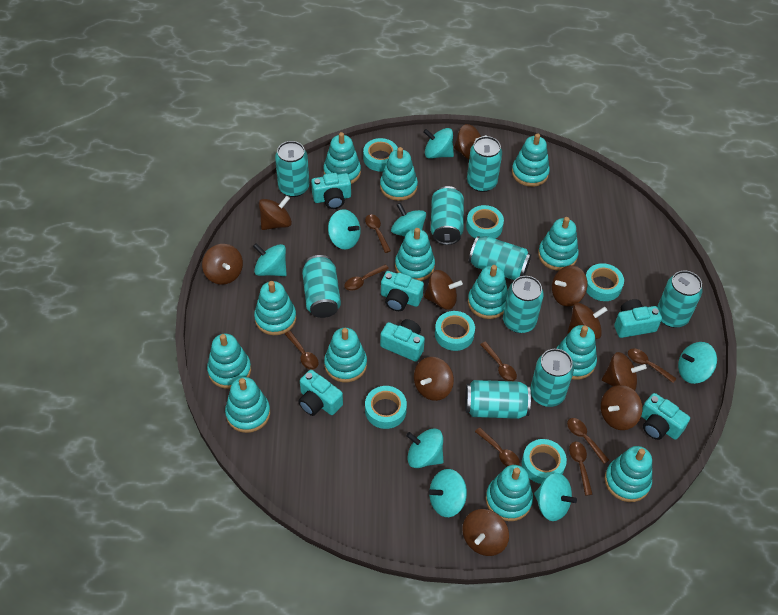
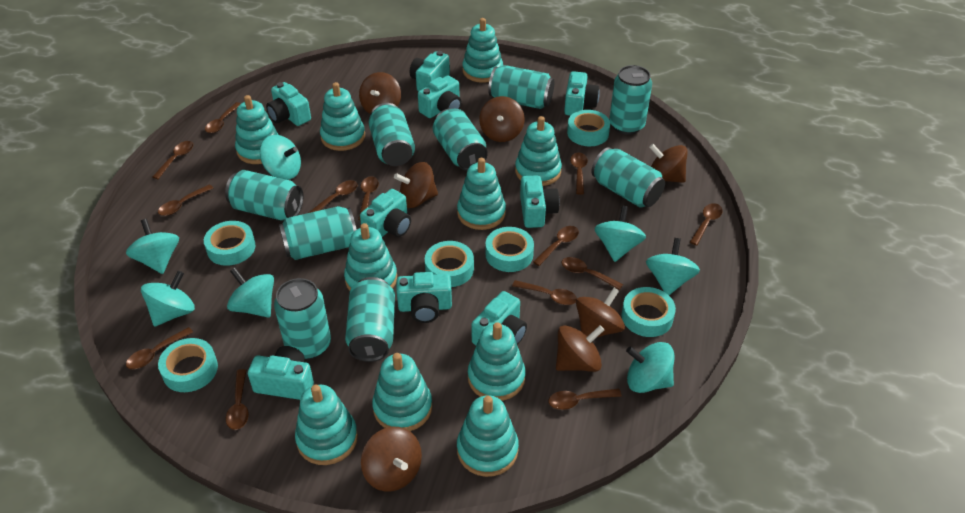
brown spinning top: [202,244,243,285] [259,196,292,230] [414,357,454,401] [424,270,463,310] [454,124,486,160] [462,509,509,556] [552,265,588,306] [568,303,608,339] [601,385,642,430] [602,352,647,391] = 10 -> [359,72,401,114] [361,427,422,491] [394,162,438,208] [479,96,524,142] [556,325,604,372] [576,288,625,337] [649,144,688,183] = 7
brown spoon: [285,331,319,369] [345,264,389,291] [365,214,391,253] [475,427,520,466] [480,341,517,381] [567,418,609,464] [569,442,593,496] [628,349,677,383] = 8 -> [126,327,193,369] [153,141,193,179] [158,184,213,216] [205,102,241,133] [226,369,249,430] [309,180,358,213] [358,176,379,220] [512,280,577,305] [533,226,579,266] [548,389,622,410] [562,257,623,290] [570,152,588,195] [690,203,722,245] = 13
turquoise camera: [298,370,343,416] [311,173,351,209] [380,319,425,362] [381,271,424,311] [614,299,662,338] [641,393,690,440] = 6 -> [248,346,314,400] [266,82,311,126] [360,189,411,237] [396,272,452,323] [410,51,450,91] [418,75,462,118] [471,291,527,346] [520,175,560,228] [564,71,600,116] = 9
turquoise spinning top: [253,243,287,276] [328,209,361,250] [391,203,426,237] [406,429,444,468] [423,128,454,159] [429,469,467,517] [534,473,577,521] [678,342,717,384] = 8 -> [126,219,179,274] [141,271,195,327] [227,268,274,318] [260,135,301,180] [594,206,646,262] [626,342,675,393] [646,238,700,295] = 7
turquoise stacking toy: [207,334,251,389] [225,377,270,433] [254,281,296,335] [324,132,361,184] [324,328,367,382] [380,147,418,201] [395,228,435,281] [468,265,508,319] [486,465,533,521] [512,133,550,187] [538,217,579,271] [556,325,597,380] [605,446,652,502] = 13 -> [235,95,279,164] [295,385,358,465] [320,82,365,151] [344,223,397,291] [372,353,432,431] [457,158,506,230] [457,395,519,477] [462,18,503,83] [468,322,526,401] [515,116,562,186] = 10

